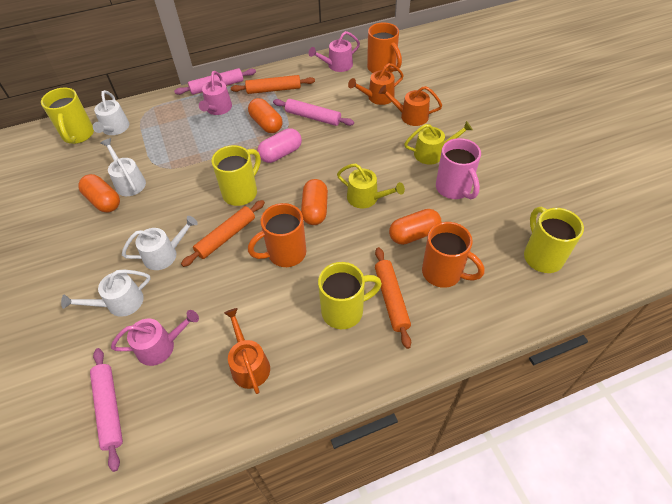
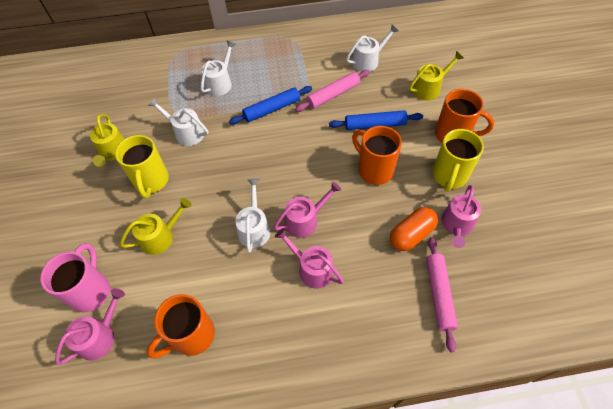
blue rolling pin: none = 0 -> [229,86,312,124] [329,110,423,130] = 2
orange capsule: [79,174,120,212] [248,98,282,133] [301,179,328,225] [389,209,442,245] = 4 -> [390,207,438,251] = 1
orange rolling pin: [181,200,265,267] [231,75,315,94] [375,247,411,349] = 3 -> none = 0
orange watering can: [224,308,270,394] [348,63,404,105] [379,85,442,126] = 3 -> none = 0
pink capsule: [257,128,302,163] = 1 -> none = 0
pink rolling pin: [90,348,123,472] [174,68,256,95] [273,99,354,126] = 3 -> [295,70,370,112] [426,237,458,352] = 2
pink watering can: [111,310,199,366] [199,71,232,115] [309,31,360,72] = 3 -> [55,288,125,365] [273,182,341,238] [275,228,344,289] [441,185,481,248] = 4
yellow mug: [41,87,94,144] [212,145,261,206] [318,262,382,329] [524,207,584,273] = 4 -> [115,135,169,199] [432,129,484,192] = 2
yellow watering can: [337,164,405,208] [404,121,473,165] = 2 -> [90,114,125,167] [120,198,192,255] [409,51,464,101] = 3

